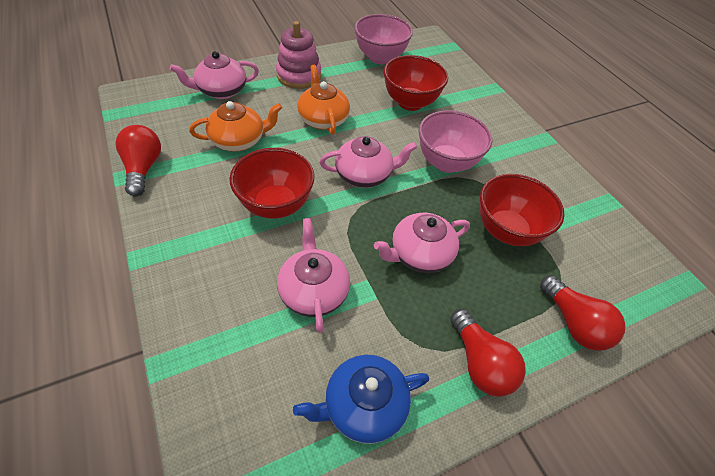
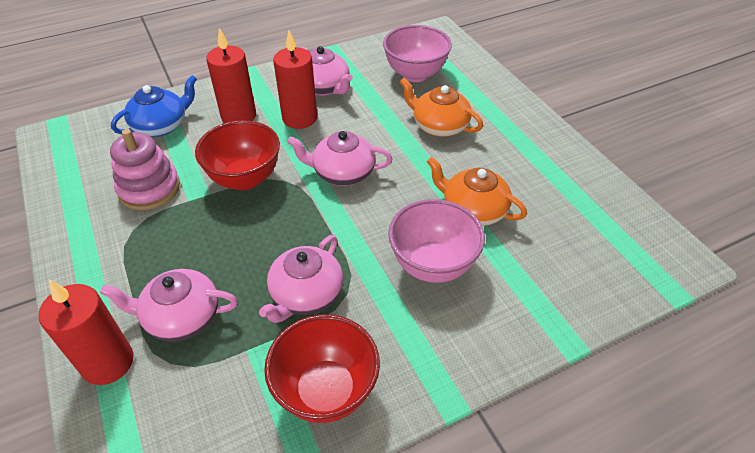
red bowl: [229,148,314,219] [383,55,448,111] [480,174,565,246] = 3 -> [195,120,280,190] [264,314,380,423] = 2
red candle: none = 0 -> [38,279,133,385] [206,28,256,123] [273,30,317,129] = 3
red light bulb: [115,125,161,196] [450,309,526,397] [540,275,626,351] = 3 -> none = 0

